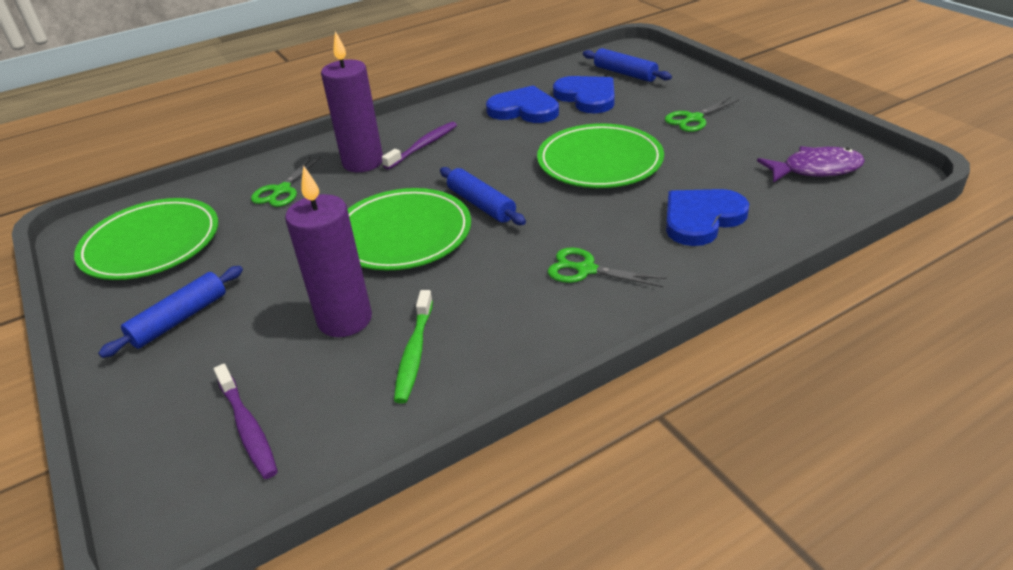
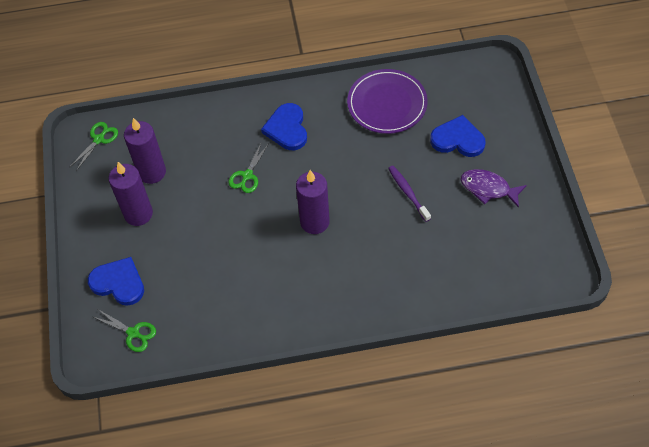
blue rolling pin: [98,266,243,358] [440,167,526,225] [583,48,672,82] = 3 -> none = 0
green plate: [74,198,218,280] [347,188,471,270] [537,123,664,188] = 3 -> none = 0
green toothbrush: [394,290,433,403] = 1 -> none = 0
purple candle: [285,165,372,337] [321,31,383,172] = 2 -> [108,162,153,226] [124,118,166,184] [296,170,330,234] = 3
purple plate: none = 0 -> [347,69,428,134] = 1
purple toothbrush: [214,364,278,479] [382,122,457,170] = 2 -> [388,166,431,222] = 1

